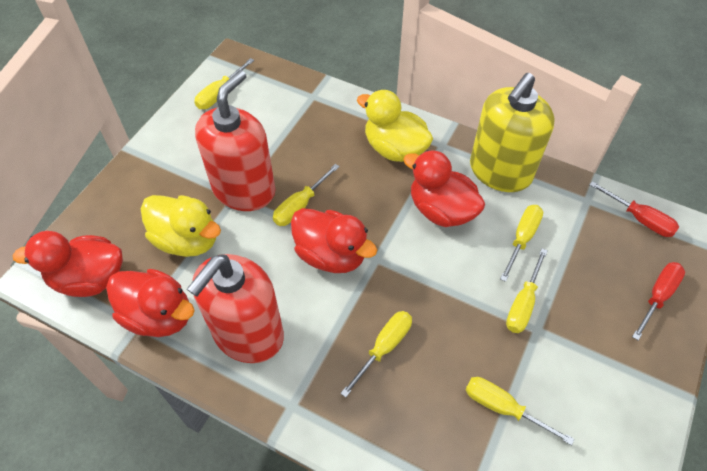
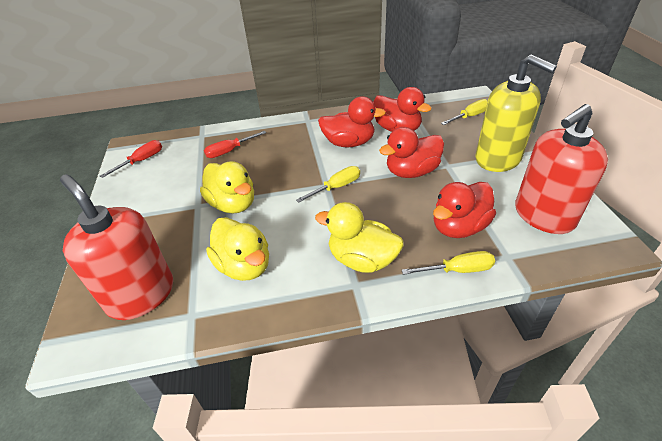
yellow duck: [141,195,221,257] [357,90,433,162] = 2 -> [200,161,254,214] [206,217,269,281] [315,202,404,273] = 3
yellow screwdriver: [194,58,254,109] [273,164,340,226] [340,311,412,398] [465,377,574,445] [500,205,543,282] [506,248,548,333] = 6 -> [296,166,360,203] [402,251,495,275] [441,99,488,125] = 3

